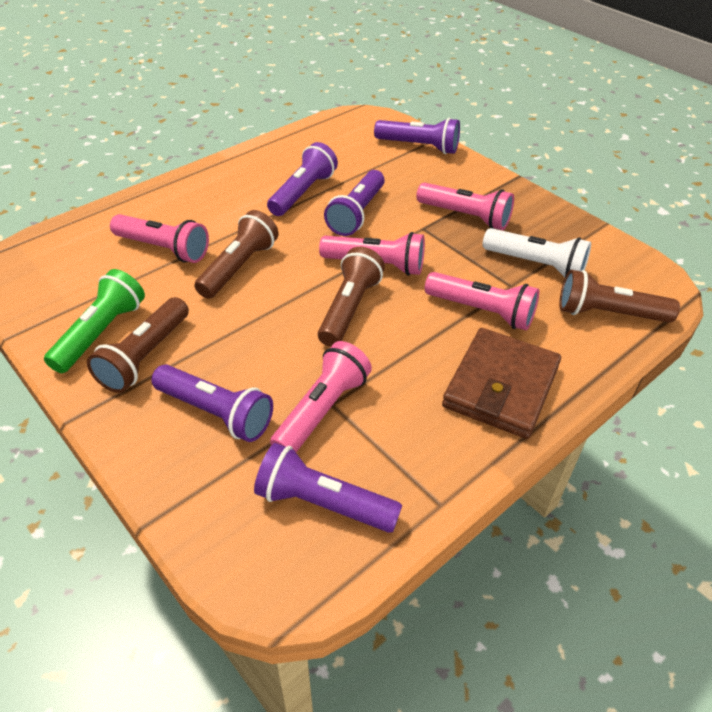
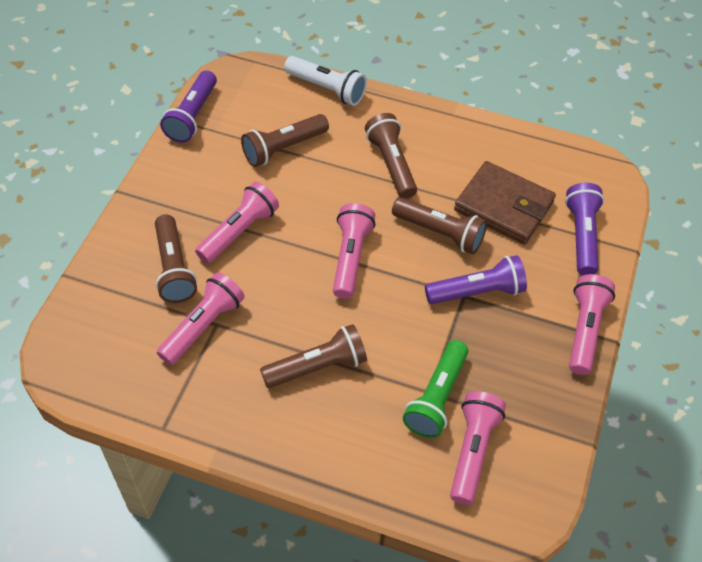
brown flashlight: [87,297,189,393] [194,210,279,299] [318,247,385,347] [559,270,680,323] = 4 -> [155,214,197,303] [241,114,329,167] [260,324,367,388] [365,113,417,199] [392,197,487,254] = 5
purple flashlight: [151,364,273,442] [254,443,402,533] [267,142,338,216] [324,170,385,236] [374,117,460,154] = 5 -> [160,70,217,143] [425,255,527,304] [565,183,604,275] = 3

